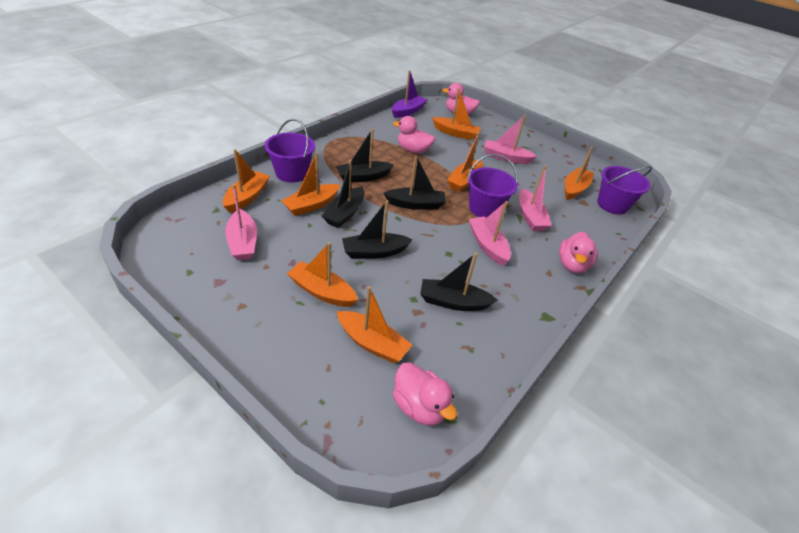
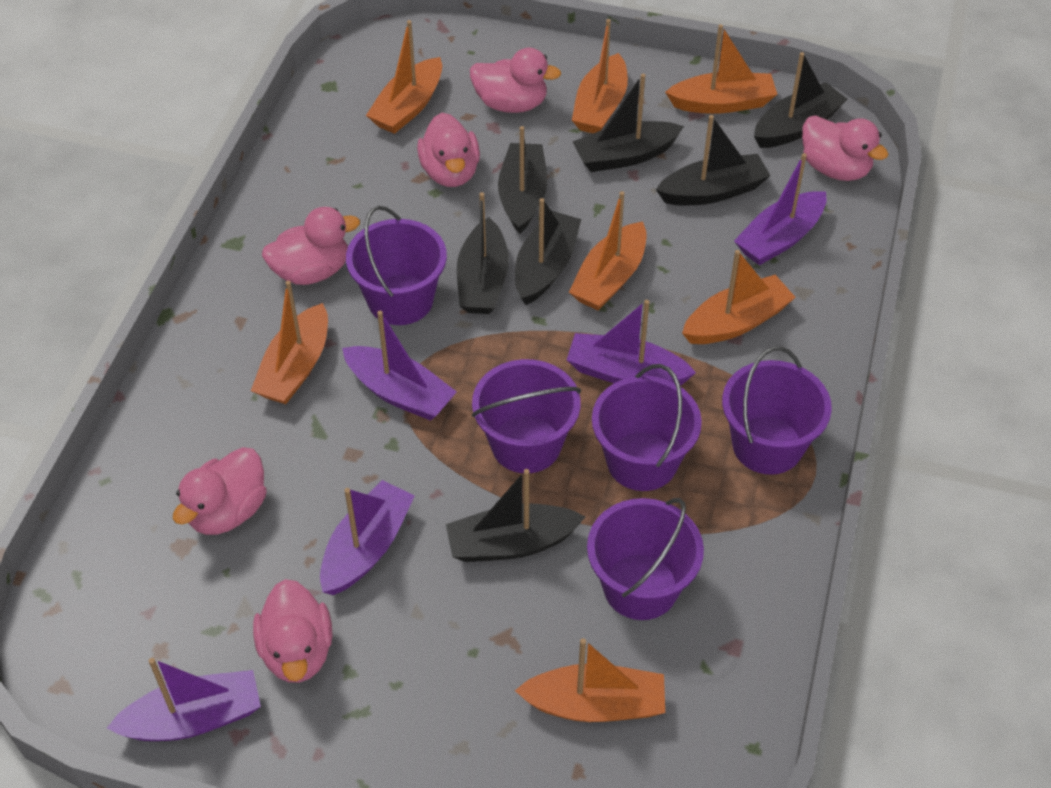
black boat: [322,160,364,228] [336,128,394,182] [342,200,413,259] [384,155,446,210] [420,253,497,311] = 5 -> [446,469,585,562] [457,192,509,314] [498,126,547,234] [515,198,581,305] [573,74,684,172] [656,115,771,205] [754,52,847,148] = 7
pink boat: [225,184,257,260] [469,201,511,265] [484,115,537,164] [519,166,552,231] = 4 -> none = 0
pink duck: [393,116,435,153] [393,362,457,425] [442,83,480,115] [559,232,598,273] = 4 -> [173,447,267,535] [253,579,332,683] [262,207,360,285] [417,113,480,187] [470,48,561,113] [802,115,889,181] = 6
purple boat: [392,70,427,118] = 1 -> [107,658,261,741] [320,480,415,595] [342,311,457,421] [567,300,696,386] [734,153,826,265] = 5
purple bucket: [265,119,315,182] [467,154,518,218] [597,166,652,214] = 3 -> [346,206,447,325] [472,359,581,473] [587,498,704,620] [592,364,702,491] [722,346,832,475] = 5

